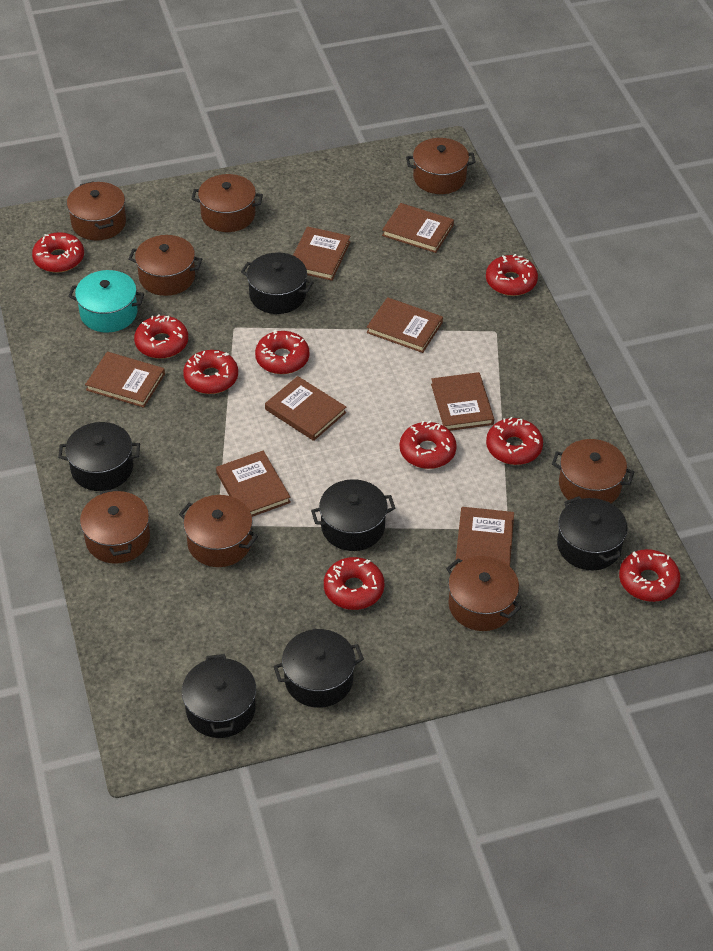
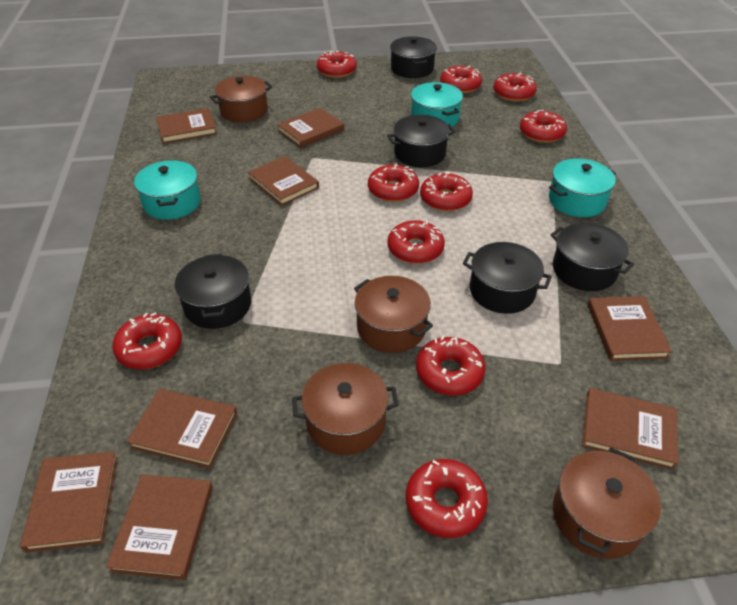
black pot: [58,422,140,491] [182,654,256,738] [241,252,314,314] [273,629,364,708] [311,479,395,551] [557,496,628,570] = 6 -> [175,254,251,329] [387,115,455,167] [390,36,437,78] [463,242,552,314] [551,223,634,291] = 5
brown pot: [67,181,126,240] [80,488,150,564] [128,235,202,296] [179,495,258,567] [191,174,263,232] [406,138,476,194] [446,556,521,631] [552,439,634,503] = 8 -> [210,76,272,123] [292,363,399,455] [354,276,433,353] [553,448,661,559] = 4
red donut: [32,232,84,273] [134,314,188,359] [183,350,238,394] [255,330,309,374] [324,557,384,610] [400,421,457,469] [486,254,538,296] [486,417,543,465] [619,549,680,602] = 9 -> [112,313,182,369] [317,51,357,78] [368,163,419,202] [387,220,445,264] [406,459,488,538] [416,336,485,396] [420,171,473,211] [440,66,482,93] [494,73,537,102] [520,109,567,143] = 10
turquoise pot: [68,270,144,333] = 1 -> [134,160,201,220] [411,82,463,127] [549,158,616,217] = 3

